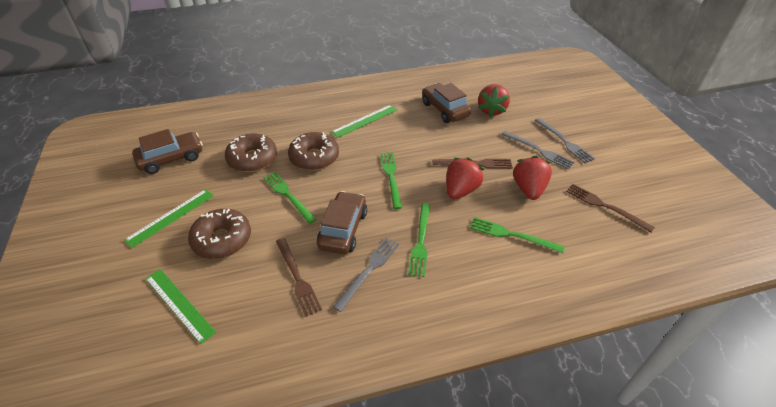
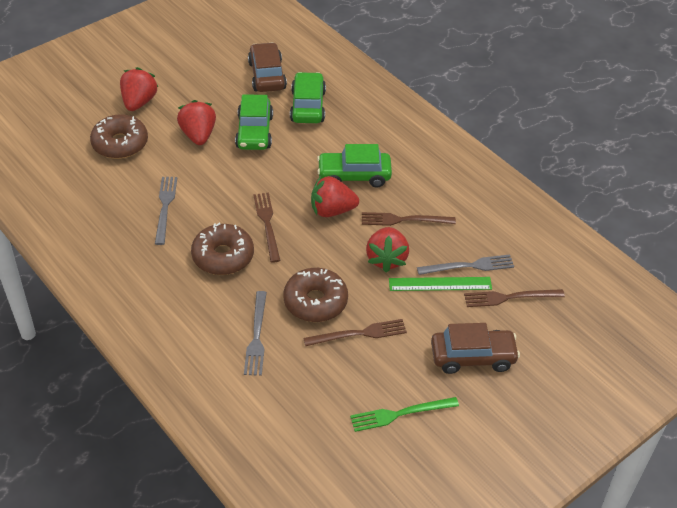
brown car: [132,129,203,174] [317,191,367,254] [422,83,471,123] = 3 -> [248,42,287,92] [431,323,520,374] = 2
brown fork: [276,238,322,317] [432,159,513,169] [566,184,655,233] = 3 -> [253,193,280,263] [303,319,407,346] [362,212,456,226] [464,289,565,307] = 4
green car: none = 0 -> [235,94,273,150] [290,72,326,123] [317,144,392,187] = 3
green fork: [263,172,317,224] [380,152,402,209] [408,203,430,277] [470,217,565,253] = 4 -> [350,397,459,432] = 1
green ruler: [124,189,214,248] [145,269,216,344] [331,105,397,138] = 3 -> [389,277,492,291] = 1
red strawberry: [446,158,484,199] [478,84,510,117] [513,156,552,200] = 3 -> [120,67,158,111] [177,100,216,145] [311,176,359,217] [366,227,409,272] = 4

